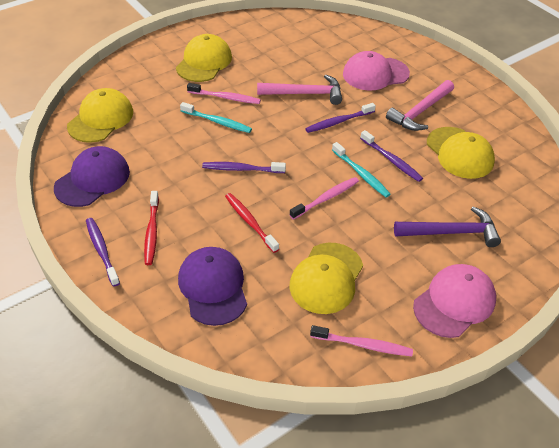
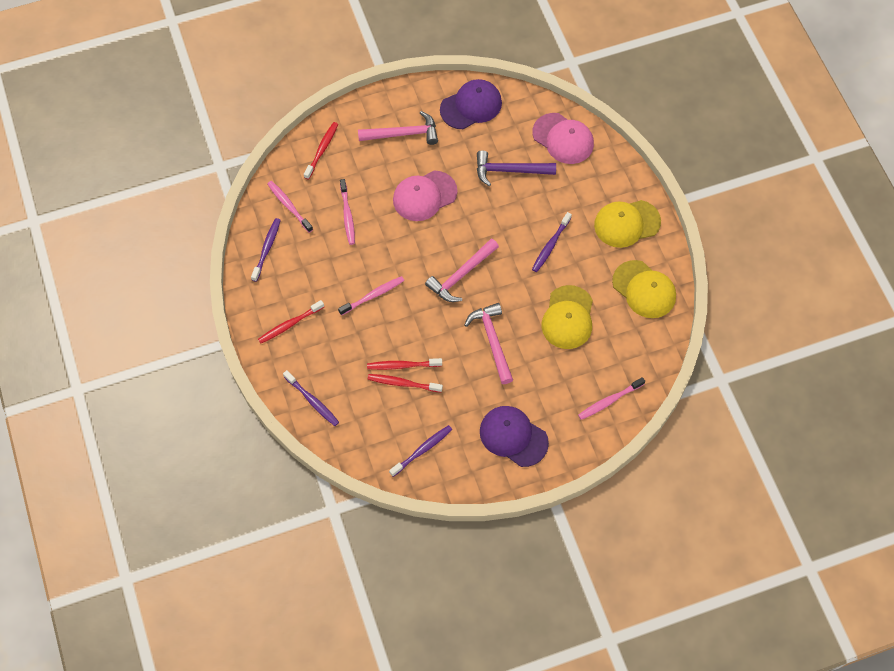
pink hammer: [257,75,342,105] [386,80,454,131] = 2 -> [358,111,438,145] [425,238,499,302] [465,303,513,384] = 3
pink toothbrush: [187,83,261,104] [290,177,359,220] [310,325,413,356] = 3 -> [267,181,313,233] [338,276,404,316] [340,179,355,245] [578,377,645,420] = 4
red toothbrush: [144,191,159,265] [225,193,279,253] = 2 -> [258,300,324,343] [304,122,338,180] [367,358,442,370] [368,374,443,393] = 4
turquoise toothbrush: [180,102,252,133] [332,142,391,198] = 2 -> none = 0
yellow cap: [67,88,133,143] [176,34,232,82] [289,243,363,314] [427,127,495,179] = 4 -> [541,285,593,349] [594,200,661,248] [612,260,676,318] = 3

